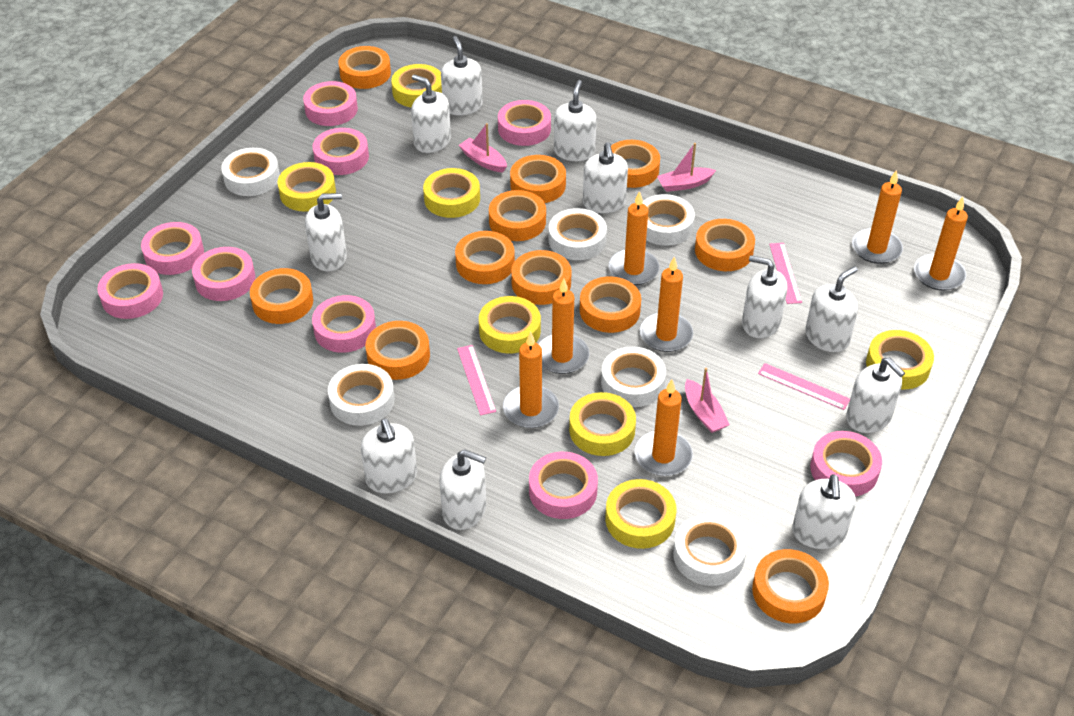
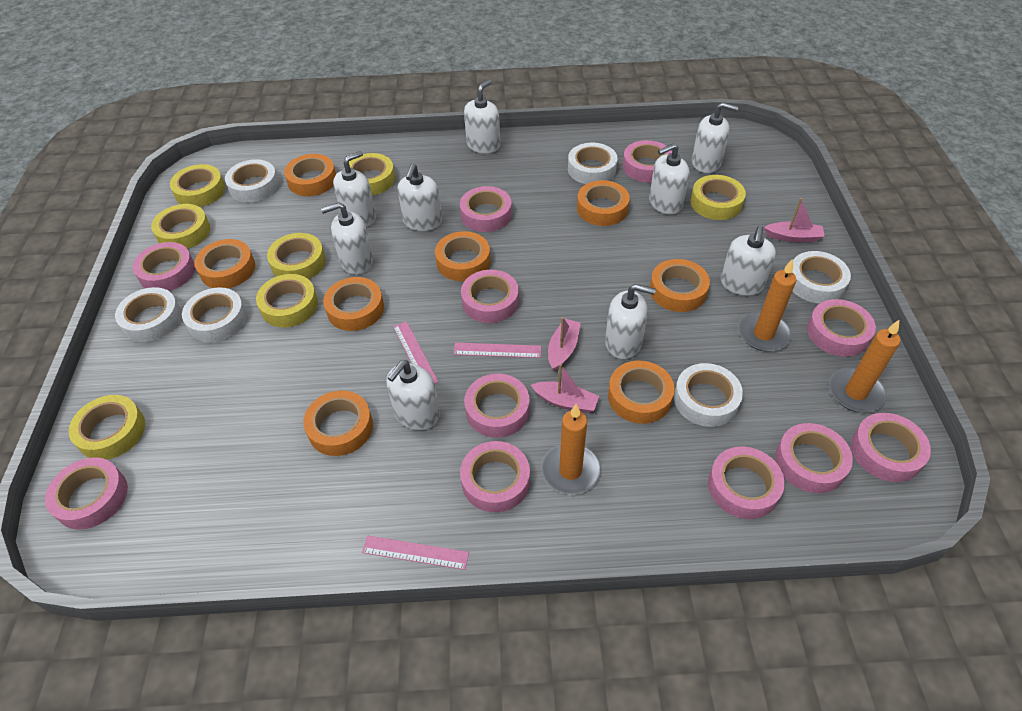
orange candle: [503,331,559,428] [538,279,590,374] [608,191,660,285] [635,379,693,476] [640,257,693,352] [852,170,903,264] [914,197,968,291] = 7 -> [541,404,601,495] [739,259,796,352] [829,320,901,412] = 3
orange tape: [250,268,313,324] [338,46,391,89] [366,321,430,380] [455,231,515,284] [489,190,546,241] [510,155,566,203] [511,250,572,305] [580,276,641,333] [611,140,660,188] [695,219,755,271] [752,549,829,623] = 11 -> [194,239,255,288] [284,154,336,196] [303,390,373,456] [323,277,384,331] [435,231,490,281] [577,180,630,226] [608,361,675,424] [650,259,710,312] = 8
pink tape: [97,263,163,319] [141,222,204,275] [192,247,255,301] [303,81,358,126] [312,128,369,175] [312,295,376,353] [498,100,551,146] [529,452,598,519] [810,431,882,497] = 9 -> [45,457,128,530] [133,242,195,291] [460,186,512,232] [460,441,530,512] [461,270,519,323] [464,374,530,438] [623,140,672,182] [708,446,785,519] [775,423,853,493] [807,299,876,357] [851,413,931,482] = 11
white soap dispenser: [305,193,347,271] [361,419,417,494] [411,75,451,153] [439,449,486,530] [441,36,483,115] [554,80,597,161] [583,142,628,213] [742,255,787,338] [792,474,856,549] [805,266,858,352] [846,357,905,433] = 11 -> [321,202,373,275] [333,151,376,227] [386,360,440,430] [397,164,442,231] [464,80,500,154] [605,284,656,359] [649,143,690,215] [692,102,738,173] [721,226,776,296] = 9

